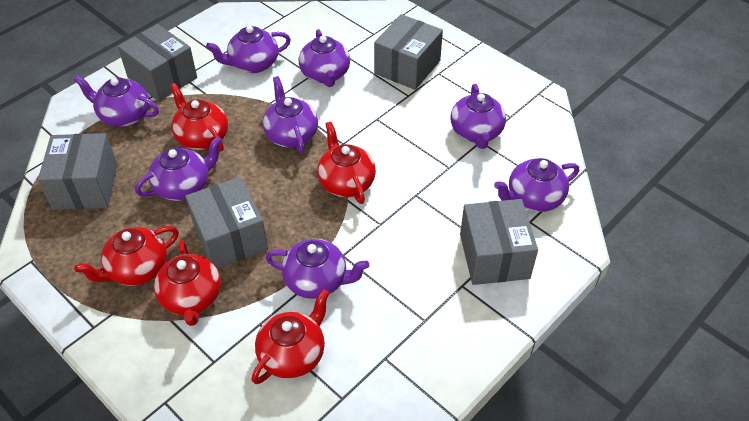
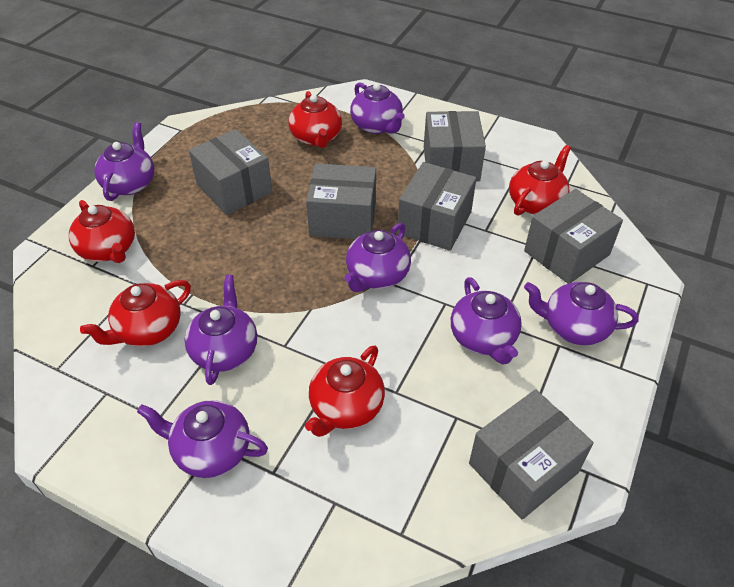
grey box: [38,133,117,210] [118,24,197,101] [185,177,268,269] [374,14,443,90] [460,199,538,285] = 5 -> [189,129,273,215] [306,163,376,239] [398,162,477,251] [424,111,486,182] [469,389,594,520] [524,189,623,284] = 6
purple teapot: [74,75,159,127] [135,136,222,201] [206,26,291,73] [263,76,318,153] [266,239,369,299] [299,29,350,87] [451,84,506,149] [494,158,579,212] = 8 -> [94,122,154,201] [137,400,268,478] [184,275,257,385] [344,223,411,292] [350,82,405,134] [451,277,522,365] [524,282,639,345] = 7

